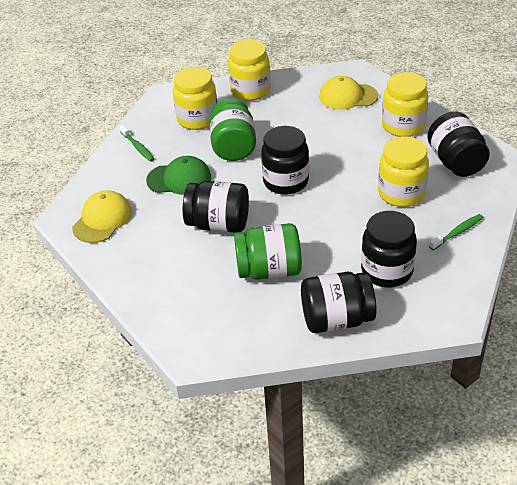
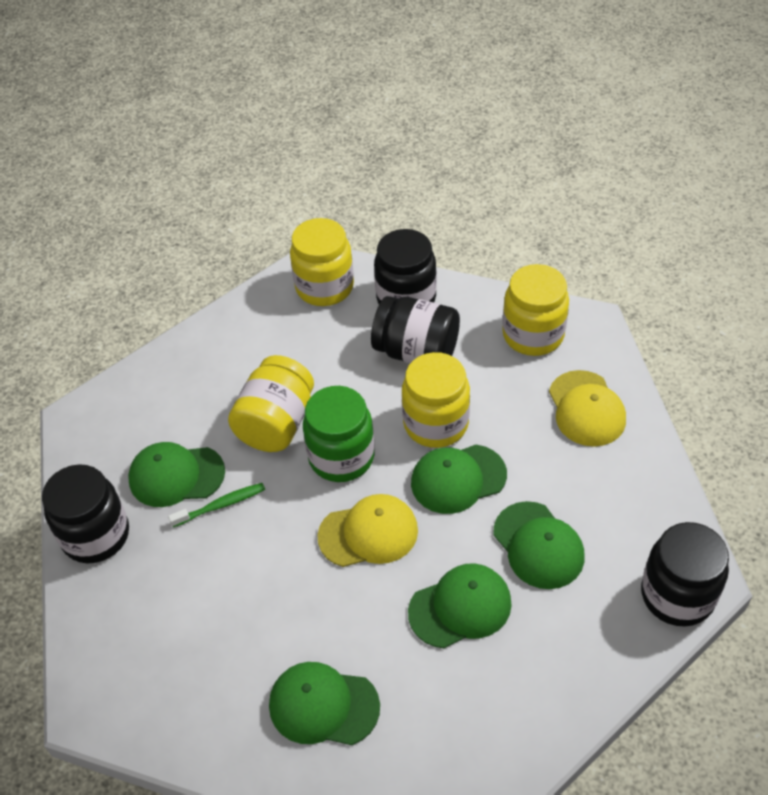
black jar: [183,181,249,233] [261,126,309,195] [301,272,377,333] [361,211,417,288] [427,112,490,177] = 5 -> [42,464,129,563] [371,296,460,363] [374,229,437,304] [641,522,729,627] = 4
green cap: [146,156,211,195] = 1 -> [128,442,225,507] [269,662,380,745] [408,563,512,648] [411,445,507,514] [494,501,584,589] = 5
green jar: [209,98,256,161] [234,223,302,280] = 2 -> [303,386,375,482] = 1
green toothbrush: [119,125,154,162] [429,214,483,250] = 2 -> [168,483,265,527] = 1

